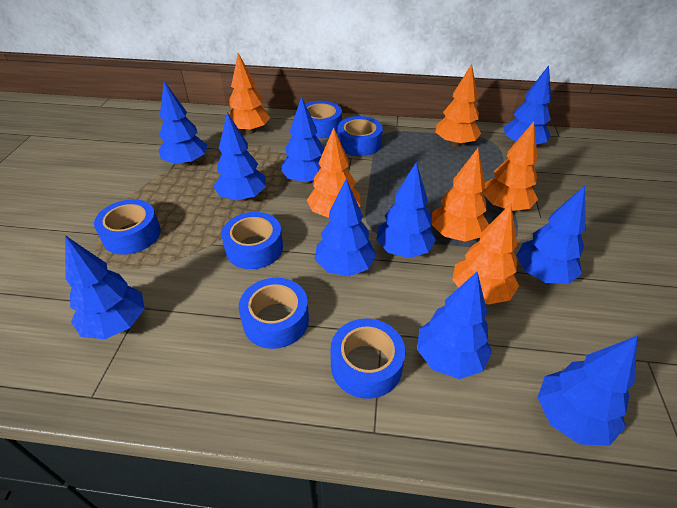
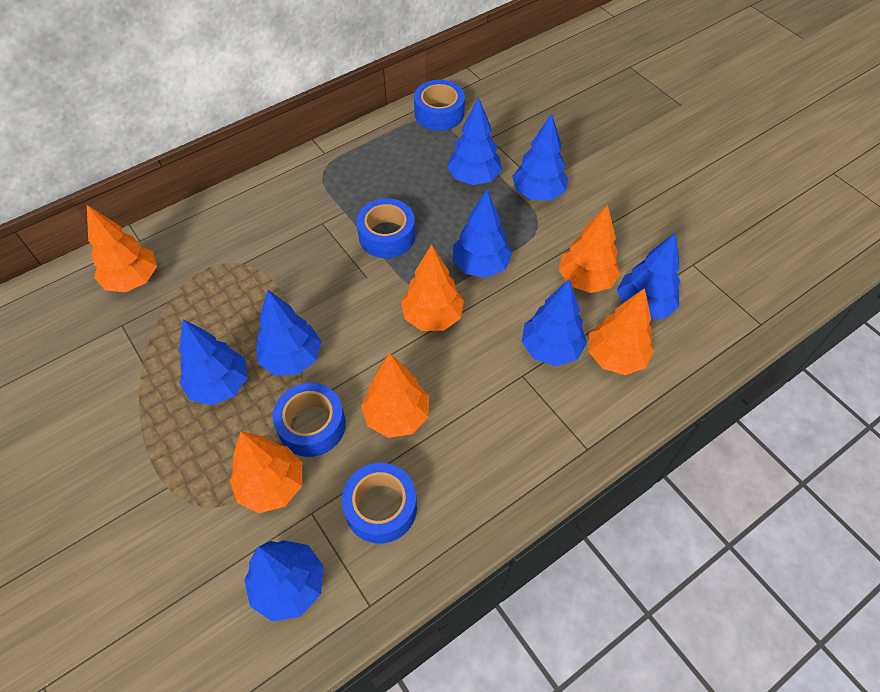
blue tape: [94,199,161,255] [222,212,283,269] [239,278,309,349] [305,101,342,138] [330,318,405,399] [337,116,383,156] = 6 -> [273,383,346,457] [342,463,417,544] [356,198,415,258] [414,80,465,131] = 4
blue tree: [65,235,145,339] [159,81,207,167] [214,112,266,201] [280,96,324,184] [315,179,376,276] [376,162,436,258] [417,271,492,379] [503,65,551,145] [516,186,586,284] [537,336,637,446] = 10 -> [179,319,248,405] [244,540,324,622] [256,290,321,376] [447,97,502,185] [453,190,512,278] [512,113,568,200] [522,280,587,366] [617,232,681,319] = 8

